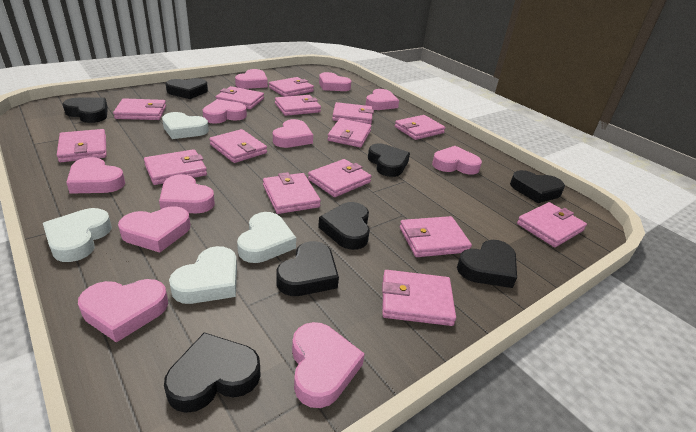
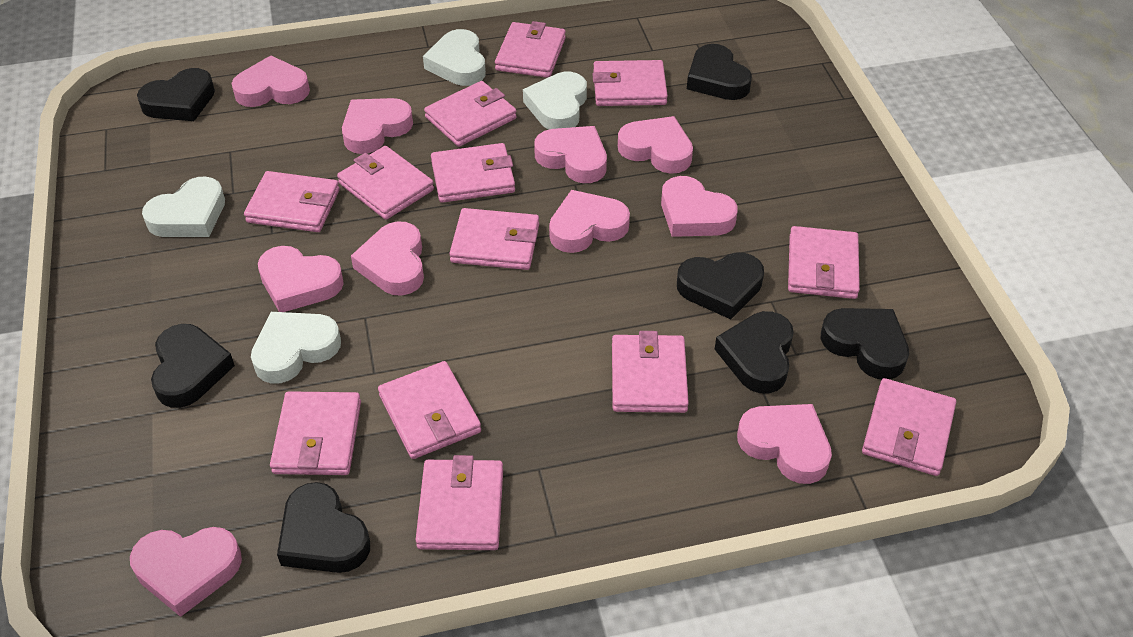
black heart: [63,98,108,123] [164,332,261,413] [166,78,208,99] [276,241,339,296] [318,202,370,250] [368,144,410,177] [457,240,517,288] [510,170,565,203] = 8 -> [137,68,215,121] [151,324,235,408] [277,482,370,573] [677,252,764,319] [687,44,752,100] [715,311,794,394] [821,308,909,379] = 7
pink heart: [66,157,125,194] [78,279,168,343] [118,206,191,252] [159,174,215,213] [203,99,247,124] [235,69,268,89] [273,119,313,148] [292,322,365,408] [319,72,351,91] [366,89,399,110] [432,146,482,175] = 11 -> [130,527,242,617] [232,55,310,107] [258,246,344,312] [342,98,413,154] [351,221,424,296] [534,126,607,183] [549,190,630,253] [618,116,693,174] [661,176,738,237] [737,404,832,484] = 10
pink wallet: [57,129,107,162] [113,98,166,120] [144,149,207,185] [209,129,267,163] [215,86,264,109] [263,172,321,214] [269,77,314,97] [275,95,321,116] [308,159,372,197] [327,118,372,147] [332,102,374,124] [382,270,456,326] [395,115,445,140] [400,216,472,257] [517,202,587,247] = 15 -> [244,171,340,232] [270,391,361,475] [337,146,434,220] [378,361,481,459] [416,455,503,550] [424,81,517,147] [431,143,515,203] [449,208,539,270] [495,21,566,78] [592,60,668,106] [612,331,689,413] [788,226,860,299] [862,378,956,476] = 13

